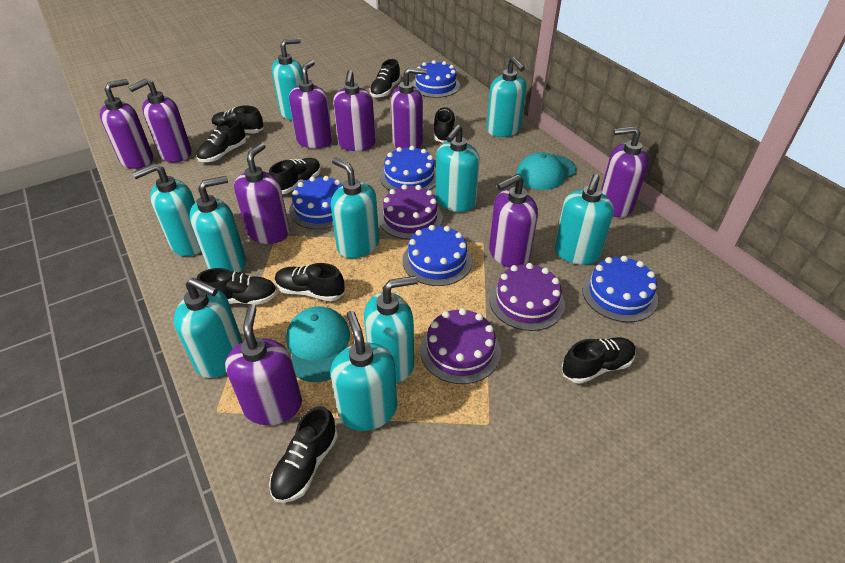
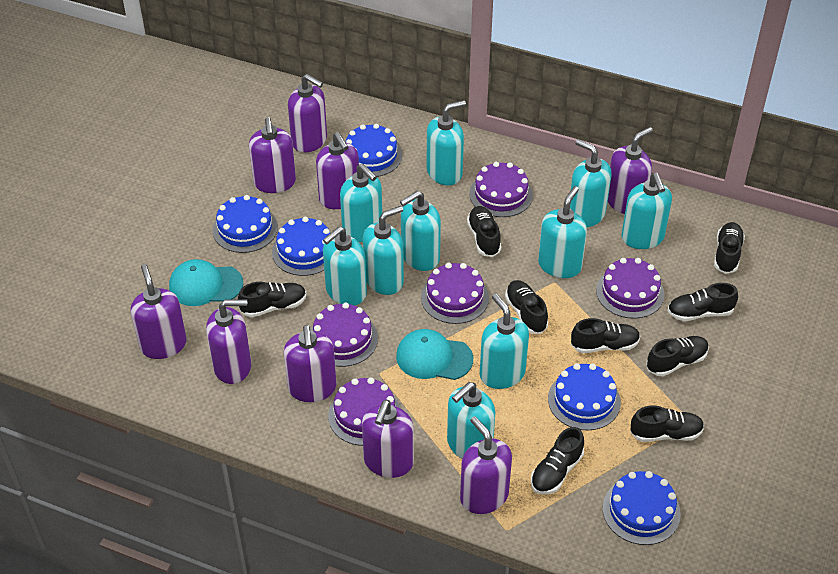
purple cake: [378,184,443,239] [420,308,501,384] [490,263,565,331] = 3 -> [311,303,378,367] [328,377,401,446] [421,263,489,324] [469,162,533,217] [596,258,664,319] = 5

